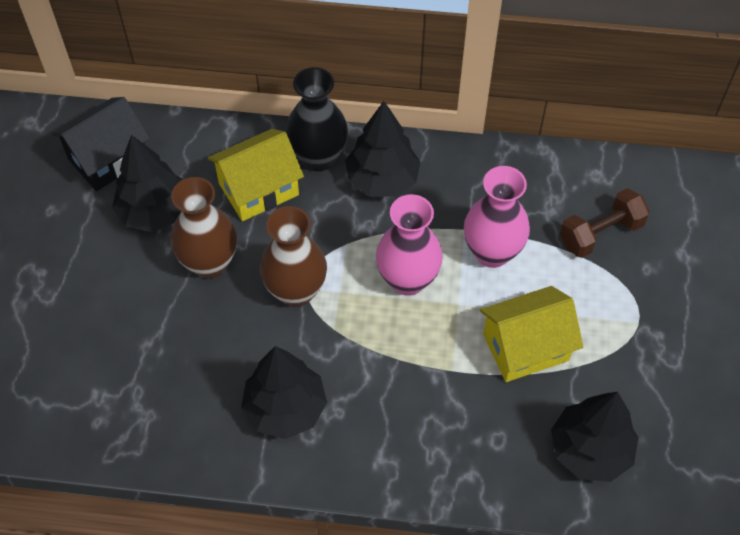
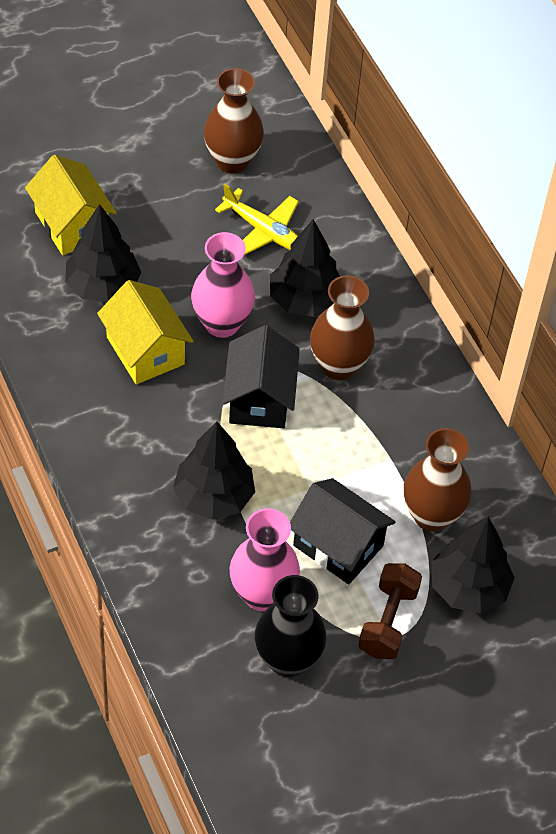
black house: [52,97,150,191] = 1 -> [222,325,300,428] [290,478,396,584] = 2
brown vase: [171,177,237,279] [260,206,327,307] = 2 -> [204,68,264,173] [310,275,375,380] [404,428,472,532] = 3
yellow plane: none = 0 -> [215,184,299,255] = 1

